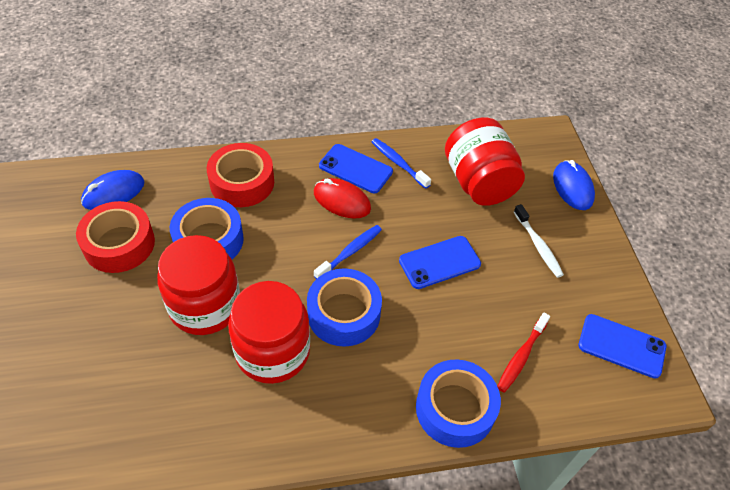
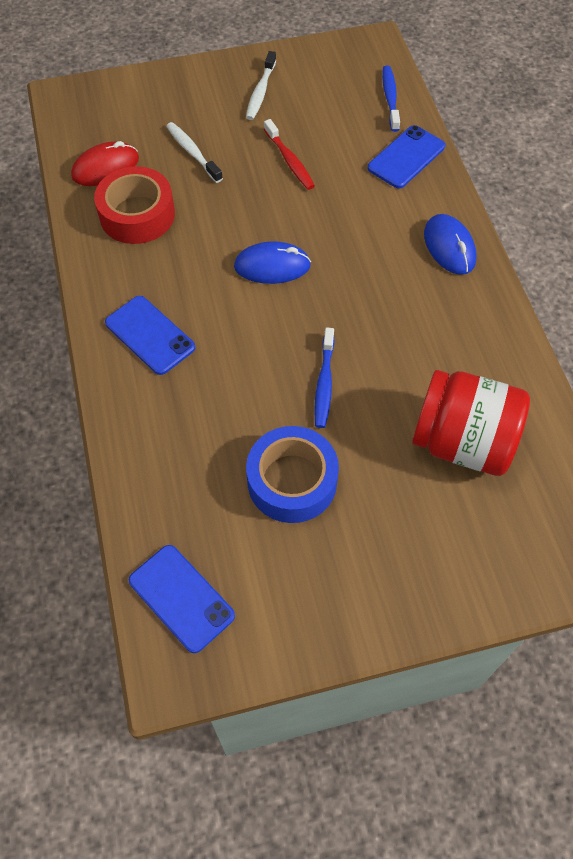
blue tape: [170,198,244,259] [307,268,382,347] [416,359,501,448] = 3 -> [246,426,339,523] = 1
red jar: [157,235,240,335] [228,281,310,384] [445,118,525,206] = 3 -> [412,370,530,476] = 1
red tape: [76,201,155,273] [207,143,274,207] = 2 -> [94,166,175,244] = 1
white toothbrush: [514,204,564,278] = 1 -> [166,122,223,183] [246,51,276,120] = 2

